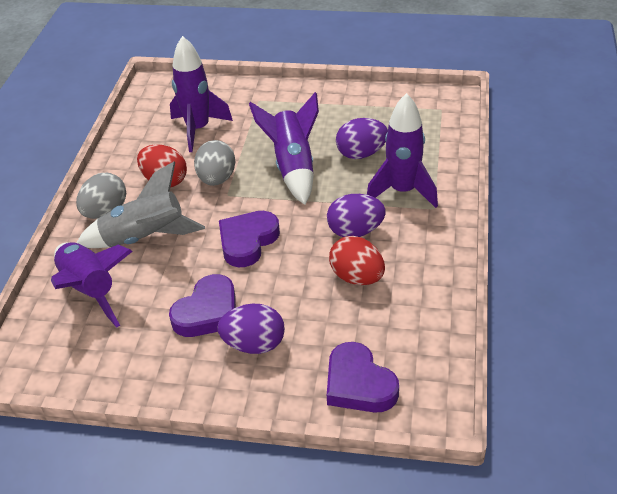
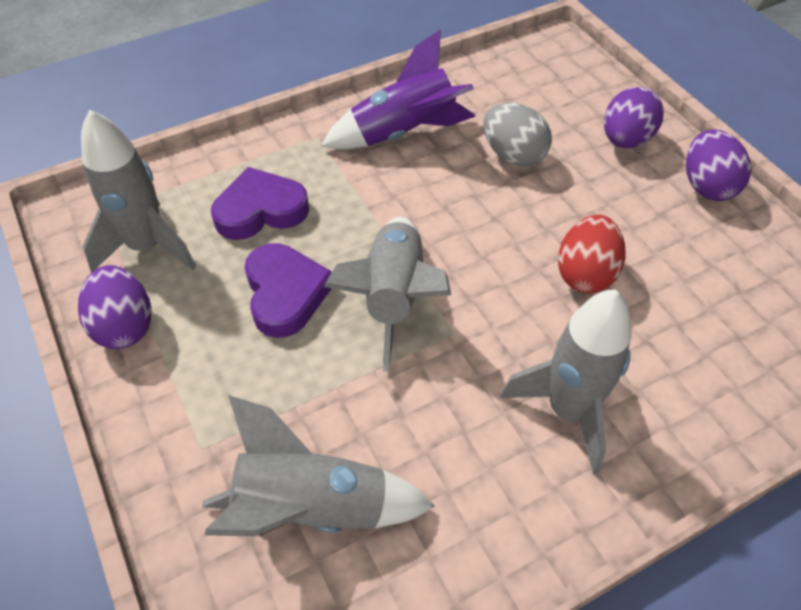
grey egg: [76,173,126,219] [194,140,235,186] = 2 -> [483,103,552,167] = 1
grey rocket: [77,162,205,248] = 1 -> [81,110,196,273] [202,395,435,537] [324,217,451,372] [501,289,632,474] = 4
purple heart: [169,274,236,337] [219,211,280,267] [327,342,399,413] = 3 -> [211,167,309,240] [245,243,332,338] = 2
purple rocket: [51,242,133,328] [170,36,233,152] [249,92,319,205] [367,93,438,208] = 4 -> [321,29,475,150] = 1
red egg: [137,144,187,187] [329,236,385,285] = 2 -> [558,215,625,293] = 1

